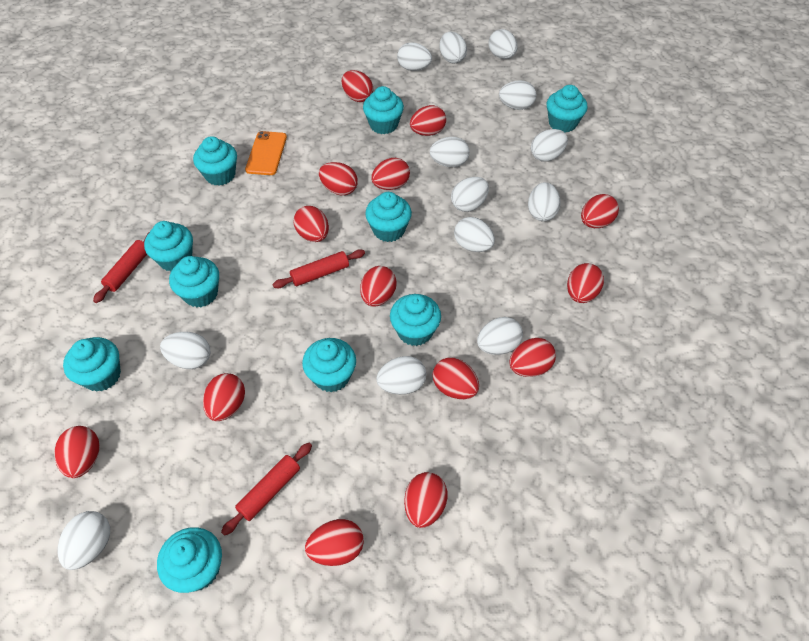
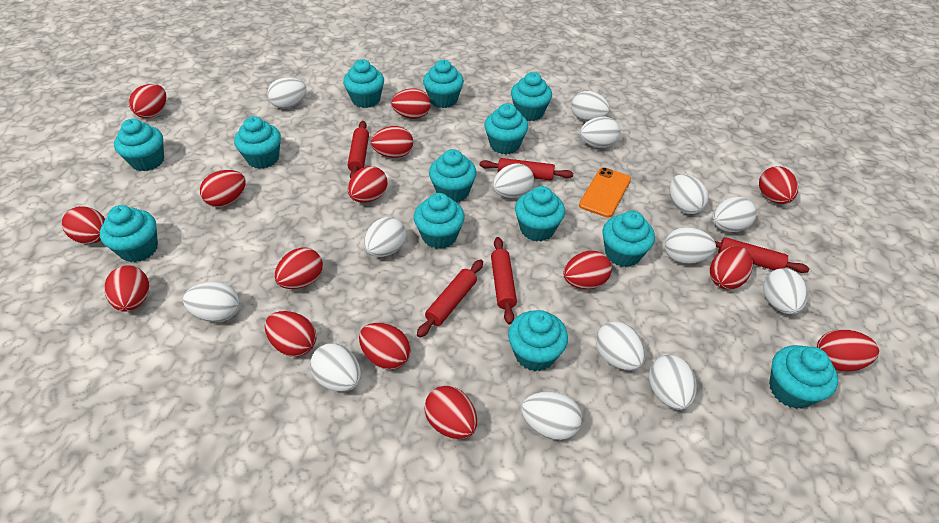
red egg: [54,426,100,478] [203,373,245,421] [293,206,329,242] [305,519,364,566] [319,162,358,195] [342,70,373,102] [360,266,397,307] [371,158,410,190] [404,472,448,528] [410,105,446,136] [433,357,479,399] [509,338,556,377] [567,263,604,303] [581,194,619,228] = 14 -> [62,206,105,244] [104,265,149,312] [129,84,166,118] [200,170,246,207] [265,311,316,357] [274,248,323,289] [348,166,387,203] [359,323,411,370] [371,126,413,158] [391,88,431,119] [424,386,477,439] [564,251,612,289] [710,246,753,289] [759,166,798,204] [817,329,879,371] = 15
red rolling pin: [93,233,149,303] [221,443,312,536] [272,249,365,288] = 3 -> [348,121,369,179] [417,259,483,338] [479,158,573,180] [491,237,517,324] [715,237,809,273] = 5
turquoise cupcake: [63,337,121,392] [144,221,193,272] [157,527,222,593] [169,256,219,308] [193,136,237,186] [302,338,356,392] [363,86,404,134] [365,192,412,242] [390,294,441,346] [547,85,587,133] = 10 -> [100,205,158,262] [114,119,164,171] [234,116,281,169] [343,59,384,108] [414,193,465,249] [423,60,464,108] [429,149,477,202] [484,103,528,154] [508,310,568,371] [511,72,552,121] [515,186,565,242] [602,211,655,267] [769,345,838,409] = 13
white egg: [58,511,110,570] [160,332,211,369] [376,356,426,395] [397,42,432,71] [430,137,470,167] [440,32,467,64] [451,177,489,212] [454,217,495,252] [477,317,523,355] [489,29,517,59] [499,80,536,110] [528,182,560,221] [531,129,568,162] = 13 -> [183,282,240,322] [267,78,307,109] [310,343,361,392] [364,217,406,257] [493,163,534,198] [521,392,582,440] [571,91,610,121] [580,117,620,148] [596,321,645,370] [649,355,696,410] [665,227,716,264] [670,174,709,214] [712,197,756,232] [763,268,808,314] = 14

